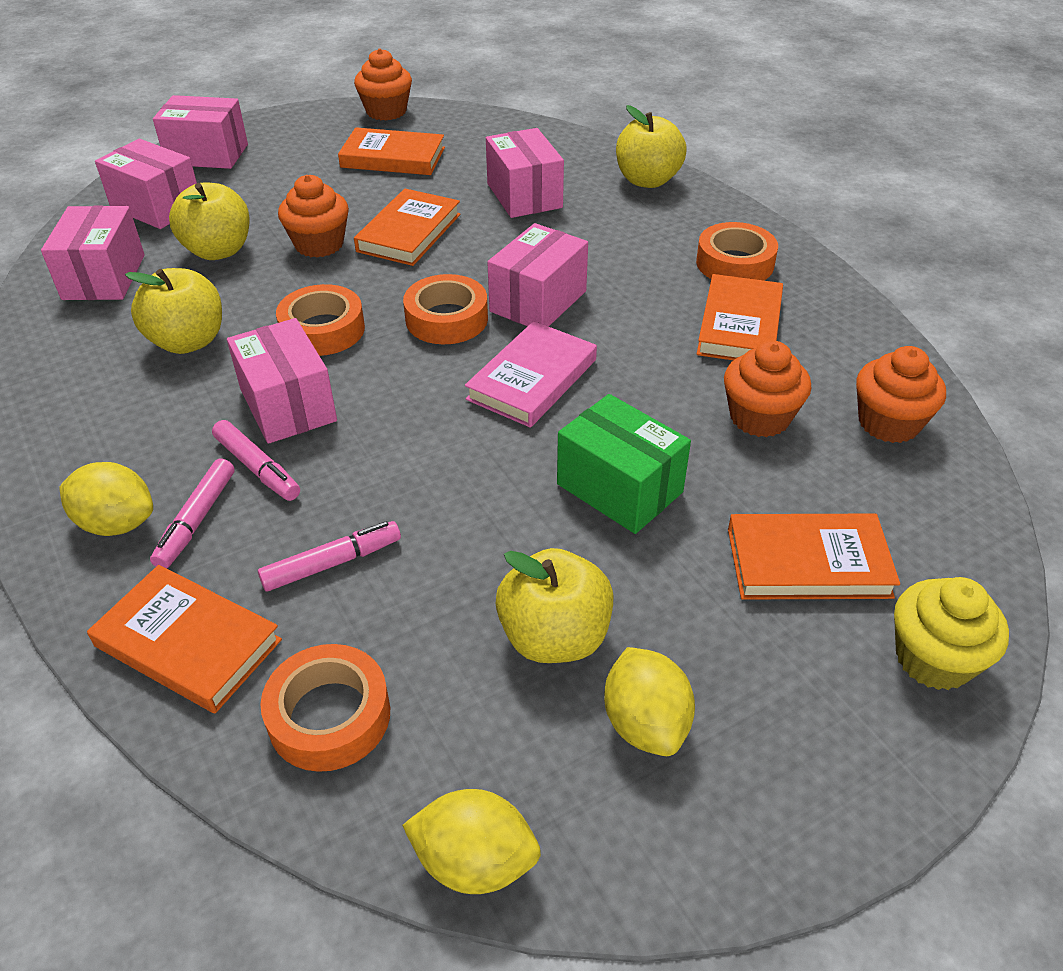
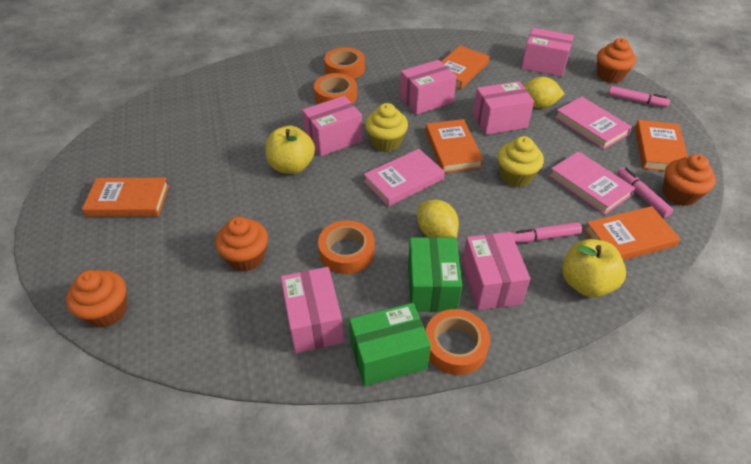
green box: [557,394,691,534] = 1 -> [349,303,431,386] [408,237,462,312] = 2
pink book: [465,321,597,428] = 1 -> [364,149,445,207] [549,151,635,215] [555,97,632,149] = 3
yellow apple: [125,268,222,354] [169,182,250,260] [496,548,614,663] [616,105,687,188] = 4 -> [265,126,315,174] [562,239,626,297] = 2
yellow cupcake: [894,577,1009,690] = 1 -> [365,103,408,152] [497,136,544,187] = 2
yellow lemon: [59,462,153,536] [402,789,541,894] [604,647,695,756] = 3 -> [417,200,459,238] [524,77,564,108] = 2

